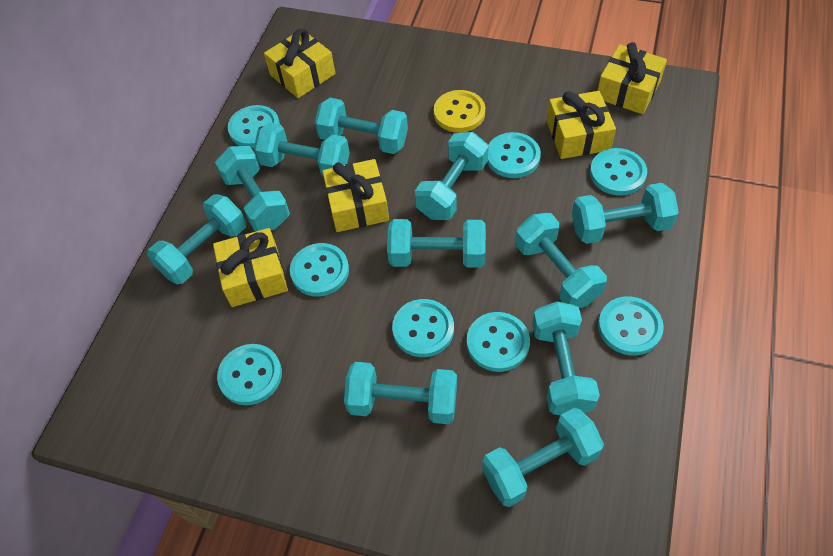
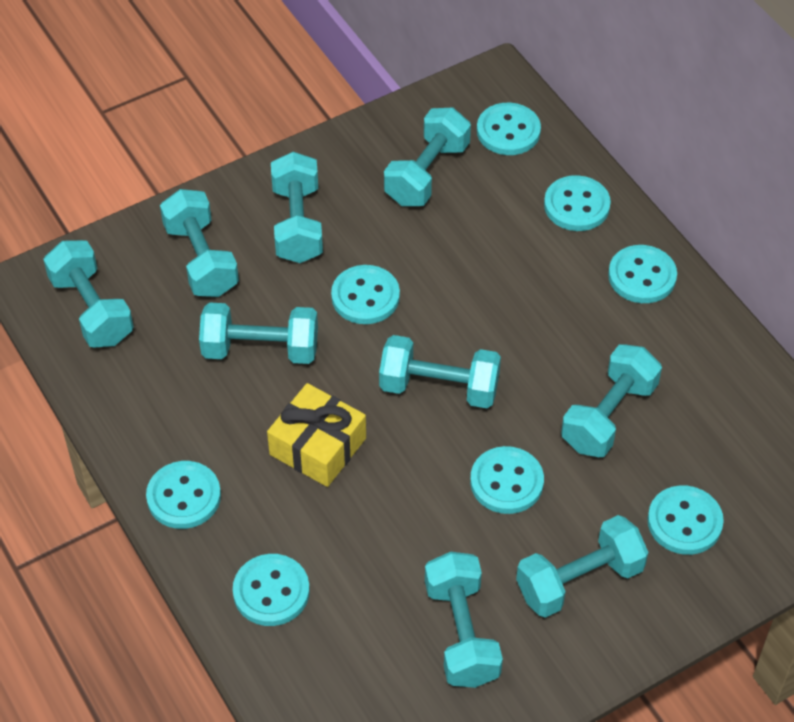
turquoise dumbbell: [147,195,246,284] [215,146,290,231] [254,123,350,177] [315,98,408,154] [344,362,457,424] [387,219,486,268] [415,132,489,220] [482,408,604,507] [515,213,607,308] [532,302,600,415] [572,183,679,244] = 11 -> [43,240,134,347] [160,189,239,297] [199,302,318,364] [271,152,323,263] [379,335,501,408] [384,107,471,206] [425,552,503,688] [516,515,648,618] [561,344,662,457] = 9
yellow button: [434,90,485,133] = 1 -> none = 0
yellow gift: [213,228,288,307] [264,29,335,98] [322,159,389,232] [547,91,616,159] [598,42,667,114] = 5 -> [267,383,366,487] = 1

